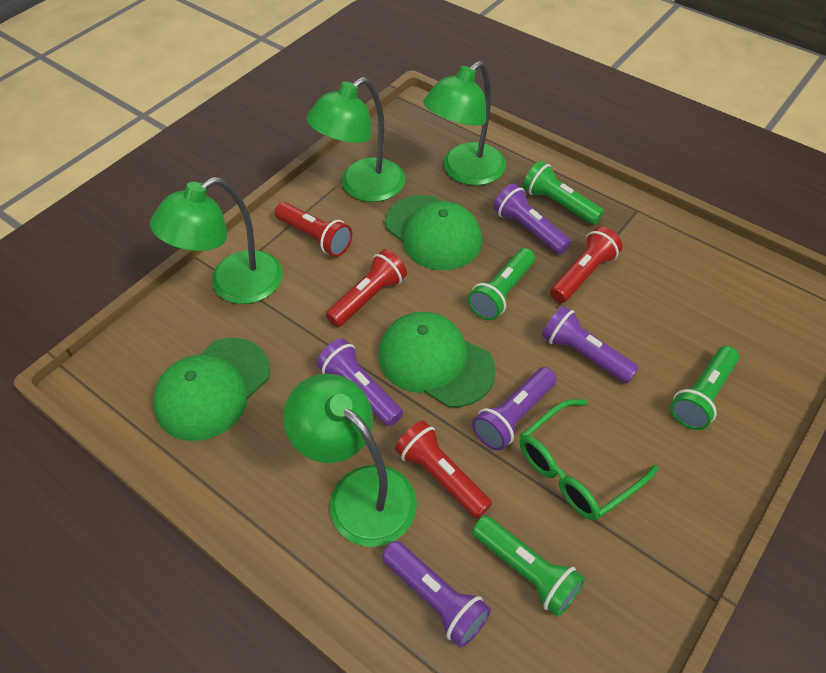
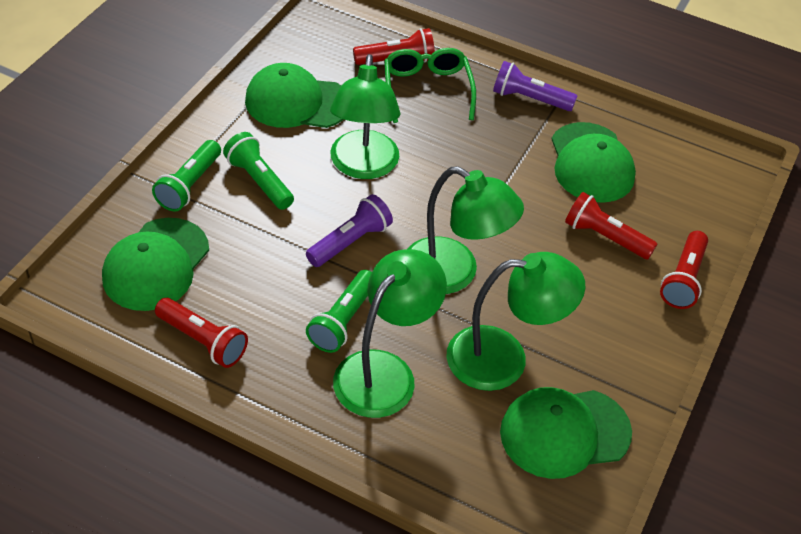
green cap: [153,338,270,441] [378,312,496,408] [385,195,482,270] = 3 -> [102,218,209,311] [245,63,344,128] [500,387,632,479] [552,122,636,203] = 4
green flashlight: [468,248,535,320] [472,516,585,617] [523,161,604,225] [670,346,739,430] = 4 -> [152,140,221,211] [223,132,294,210] [306,270,372,353] = 3
purple flashlight: [317,338,403,426] [382,541,491,648] [472,367,557,450] [493,184,571,254] [542,306,639,384] = 5 -> [306,194,393,267] [493,61,577,111] = 2

